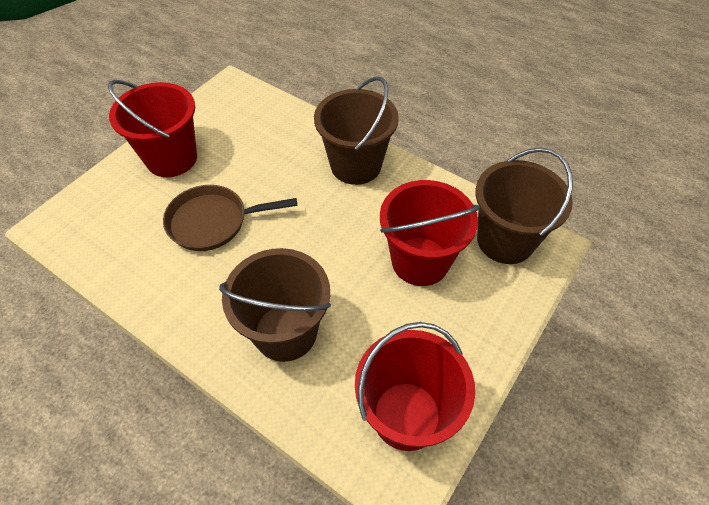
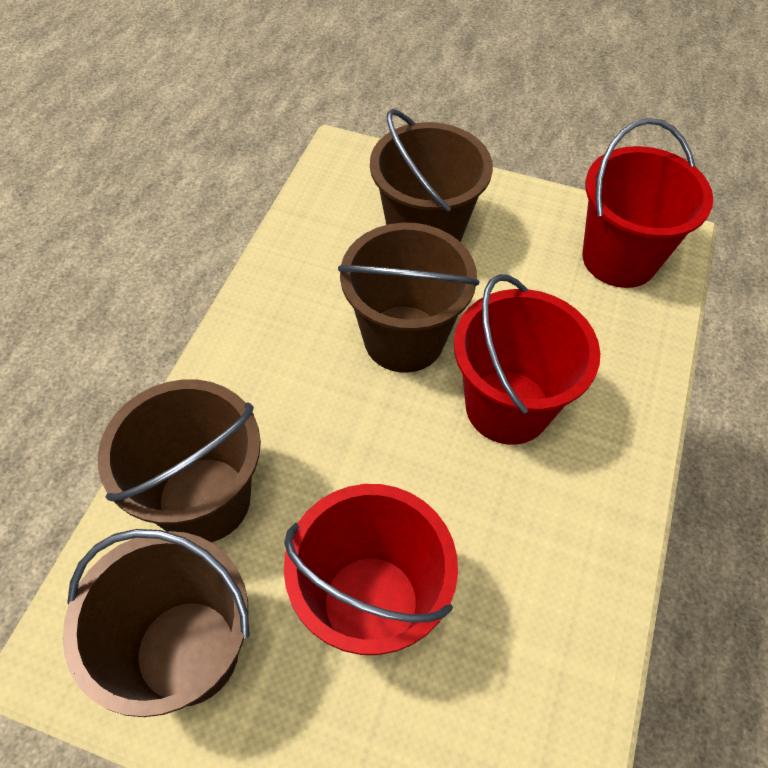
brown bucket: [219,248,331,362] [314,76,399,185] [475,148,573,264] = 3 -> [62,529,250,717] [98,380,261,542] [338,223,479,373] [370,109,493,242] = 4
brown pan: [163,185,297,251] = 1 -> none = 0

